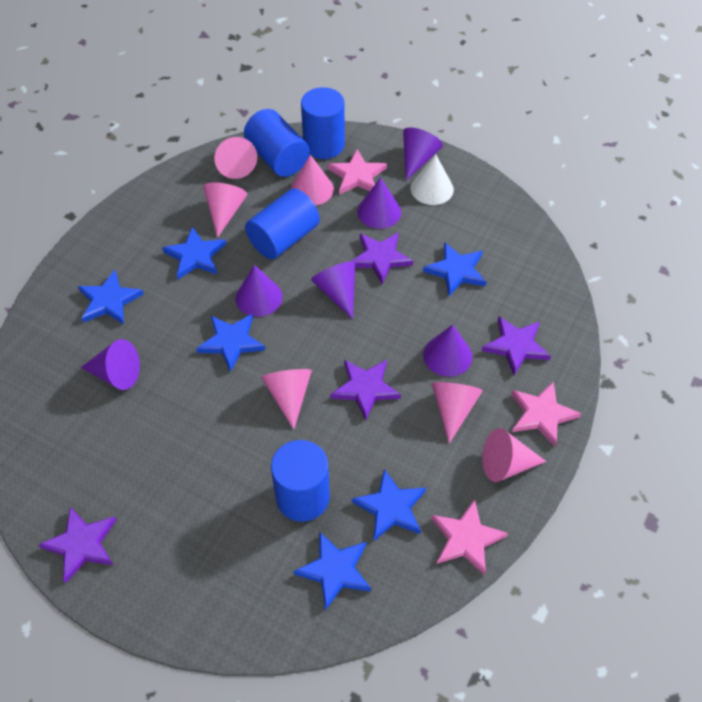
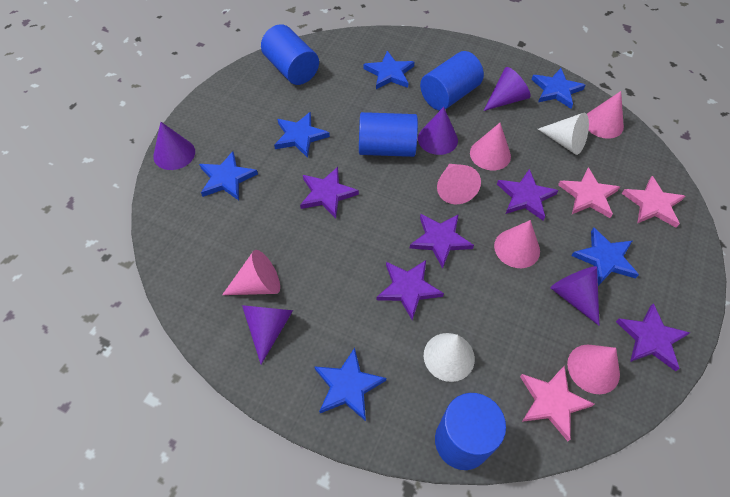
purple cone: [81,339,140,390] [235,265,283,317] [311,261,355,319] [357,178,401,229] [403,127,443,180] [423,325,472,377] = 6 -> [153,122,195,170] [242,305,293,364] [418,107,458,155] [484,67,531,111] [550,266,599,326] = 5
purple star: [38,507,116,583] [330,360,401,421] [352,232,413,284] [482,316,551,375] = 4 -> [300,167,359,218] [376,260,444,320] [410,214,474,269] [497,169,558,220] [616,303,690,371] = 5
white cone: [411,154,454,205] = 1 -> [424,333,475,382] [538,113,589,155] = 2

